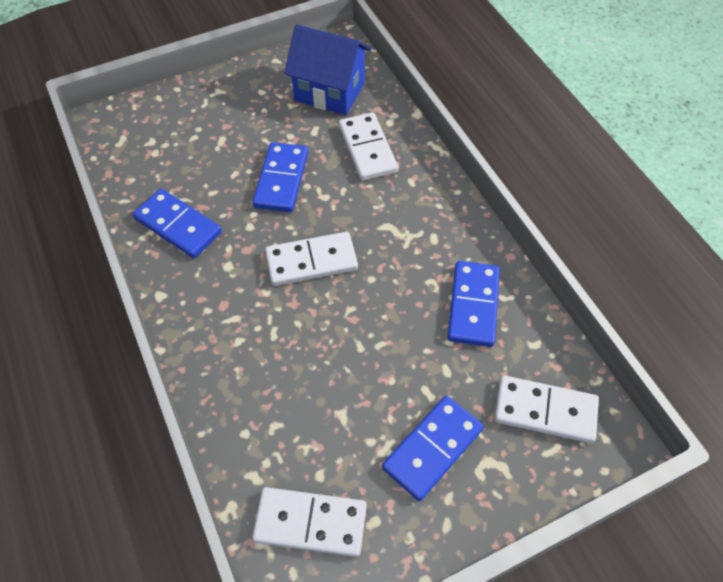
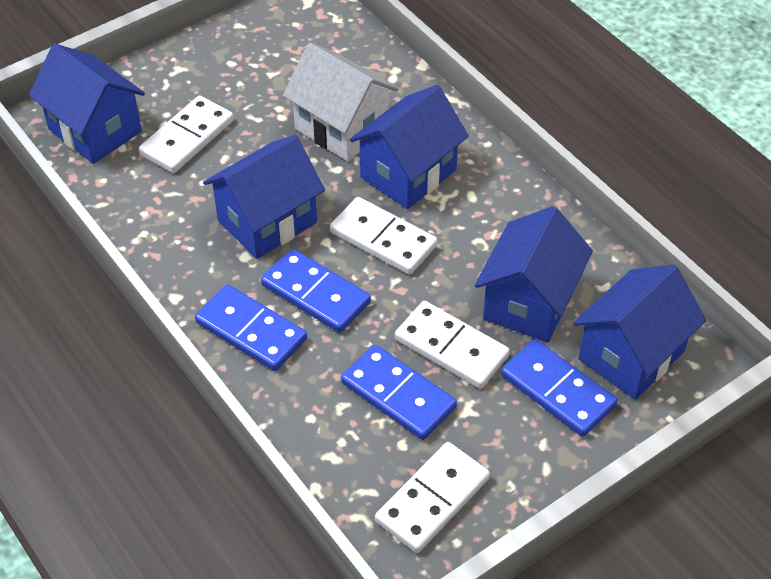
blue house: [284,25,371,115] = 1 -> [29,44,145,164] [203,135,325,259] [350,85,469,209] [475,206,593,343] [573,264,706,400] = 5
white house: none = 0 -> [283,43,398,161] = 1

